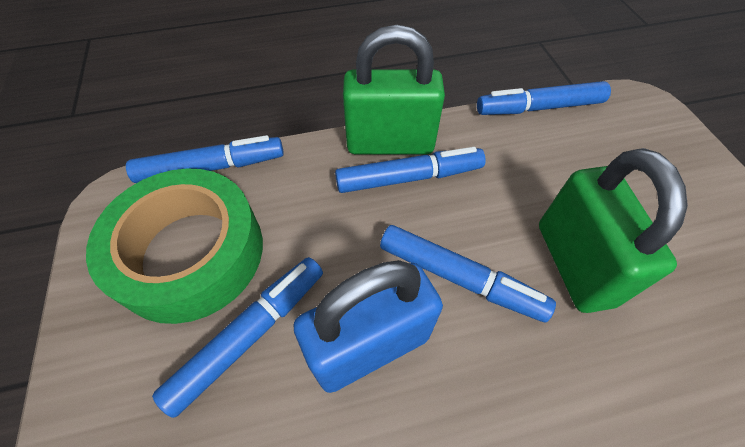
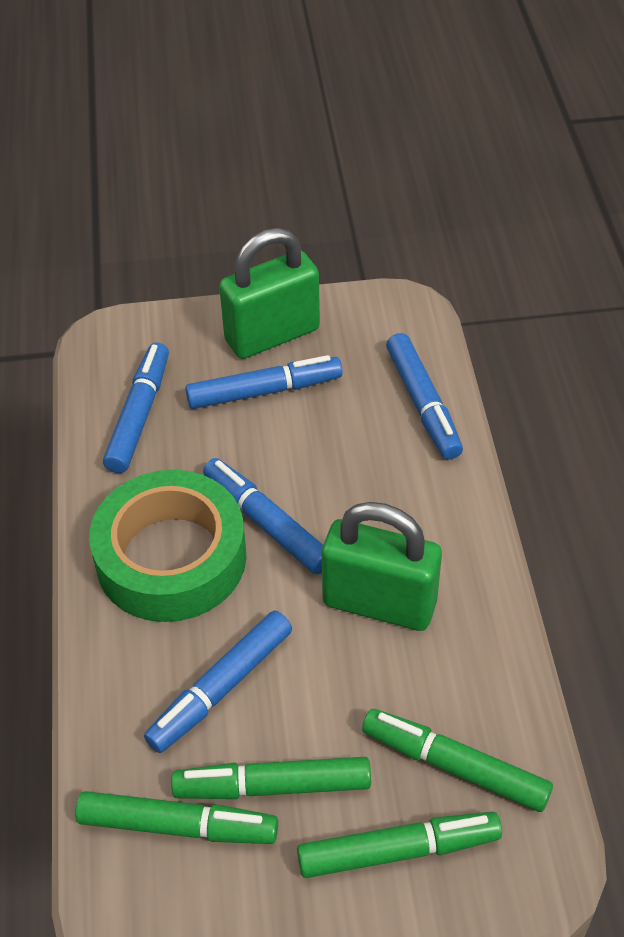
blue padlock: [293,260,443,393] = 1 -> none = 0
green marker: none = 0 -> [75,791,278,844] [171,757,371,799] [297,812,502,878] [362,709,553,812] = 4

